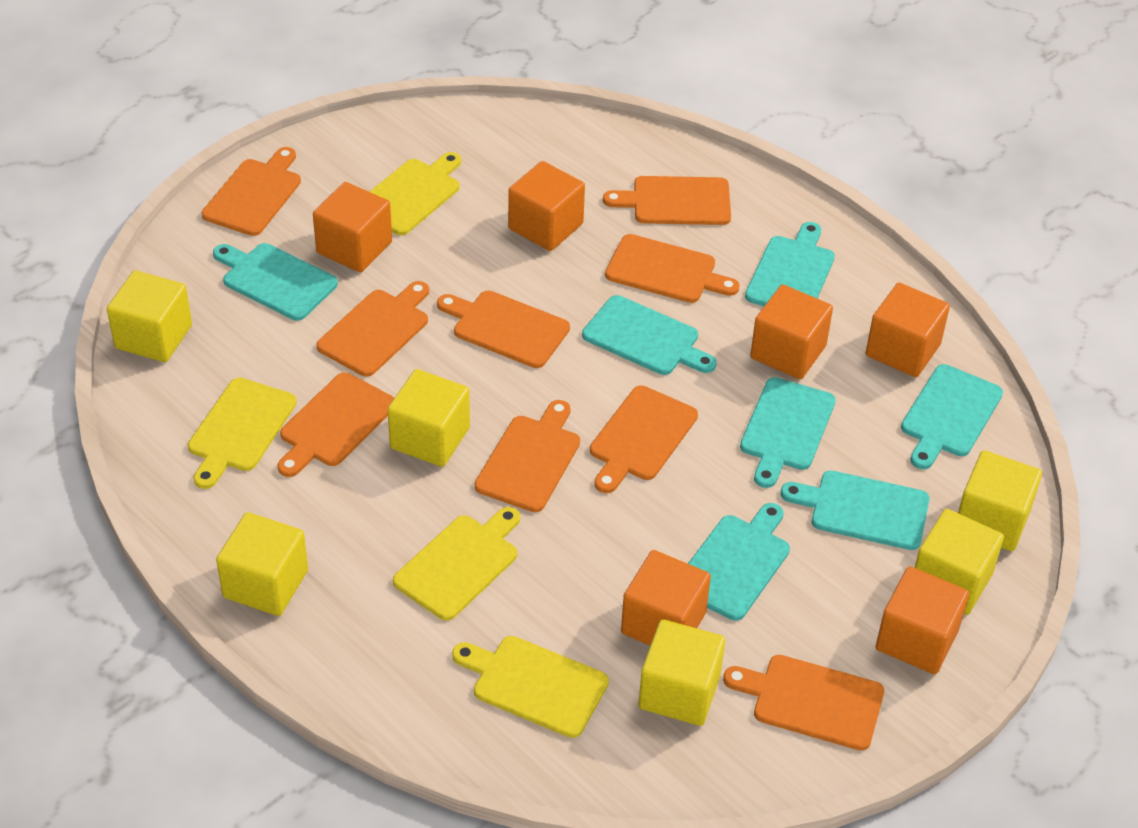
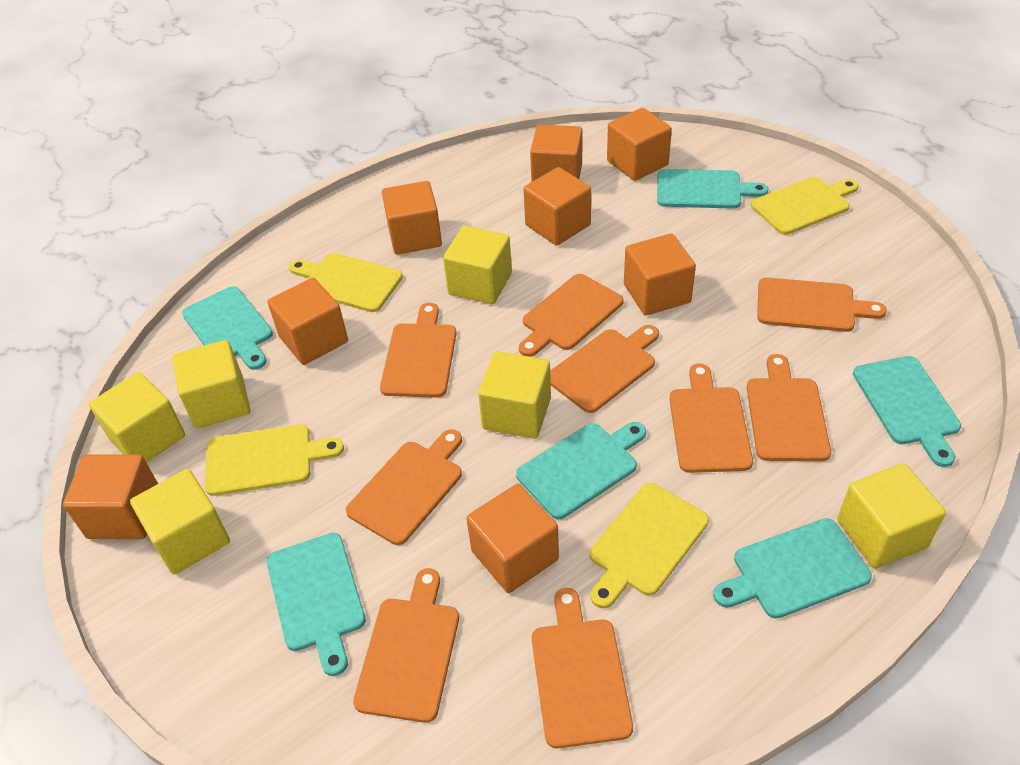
orange cube: [313,182,392,272] [508,161,585,251] [621,550,711,646] [750,284,833,379] [866,283,950,377] [876,566,969,674] = 6 -> [63,454,158,539] [267,278,348,365] [382,181,442,255] [466,484,559,593] [523,167,591,246] [530,124,582,182] [607,108,672,181] [624,233,696,316] = 8
turquoise cutting board: [213,243,338,321] [582,295,717,375] [688,503,790,621] [740,377,836,488] [745,222,835,306] [781,471,930,550] [901,364,1003,469] = 7 -> [182,286,273,370] [267,533,366,676] [516,422,646,519] [657,169,768,209] [713,518,872,619] [853,356,961,467] = 6

